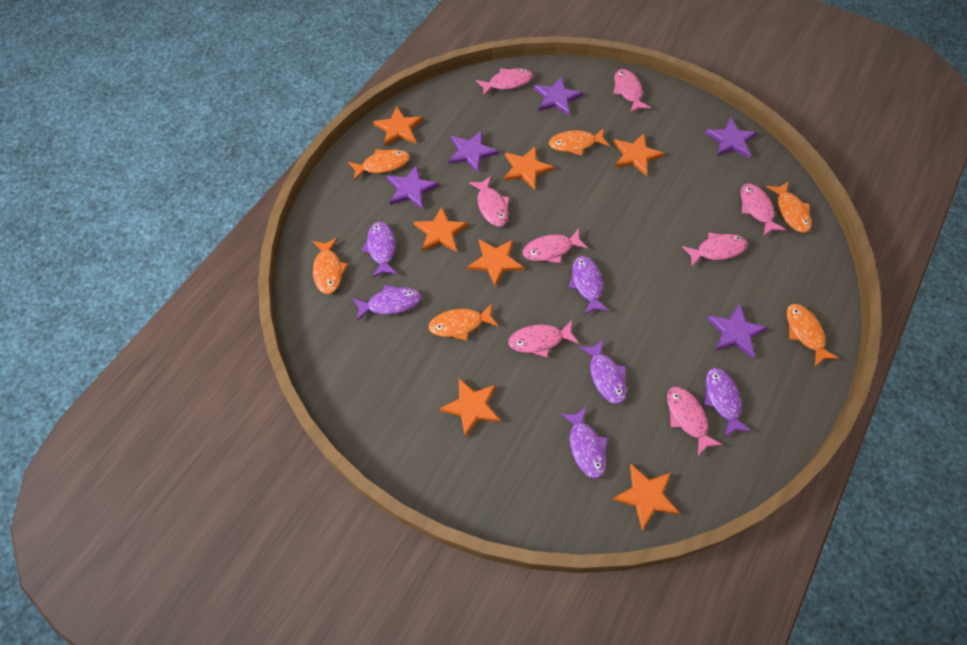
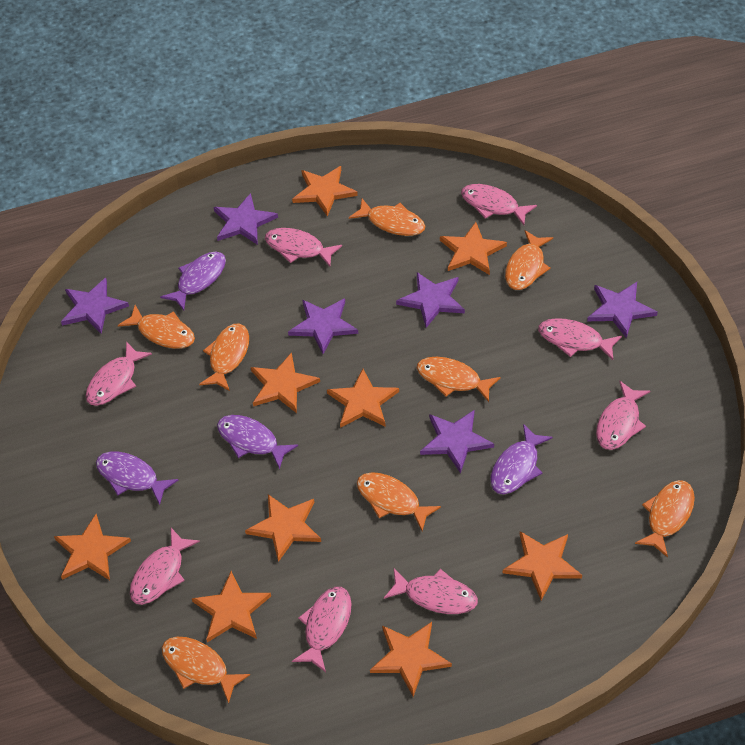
orange fish: [312,238,348,294] [348,149,410,180] [428,304,498,341] [549,128,610,156] [766,181,811,233] [787,304,839,366] = 6 -> [118,305,195,349] [162,637,250,703] [199,324,249,391] [349,199,425,236] [357,472,441,531] [417,357,501,402] [505,230,553,290] [635,480,695,558] = 8
orange star: [373,106,423,147] [413,206,469,252] [439,378,501,437] [467,239,524,287] [504,146,554,190] [612,464,679,530] [613,133,665,176] = 7 -> [54,514,131,580] [192,571,271,642] [245,494,321,562] [251,352,320,413] [292,166,358,217] [327,369,399,428] [370,622,452,697] [440,222,507,275] [503,531,582,601] = 9
purple fish: [353,285,421,321] [361,221,398,278] [560,407,607,479] [568,256,610,315] [579,339,627,404] [704,368,752,437] = 6 -> [96,451,178,505] [160,252,226,310] [217,415,298,469] [491,424,553,494] = 4
purple star: [387,165,439,209] [448,130,499,173] [534,77,583,116] [705,117,758,158] [707,304,768,358] = 5 -> [61,278,129,334] [214,193,278,245] [288,298,358,354] [396,272,465,328] [420,410,494,473] [587,282,658,338] = 6

